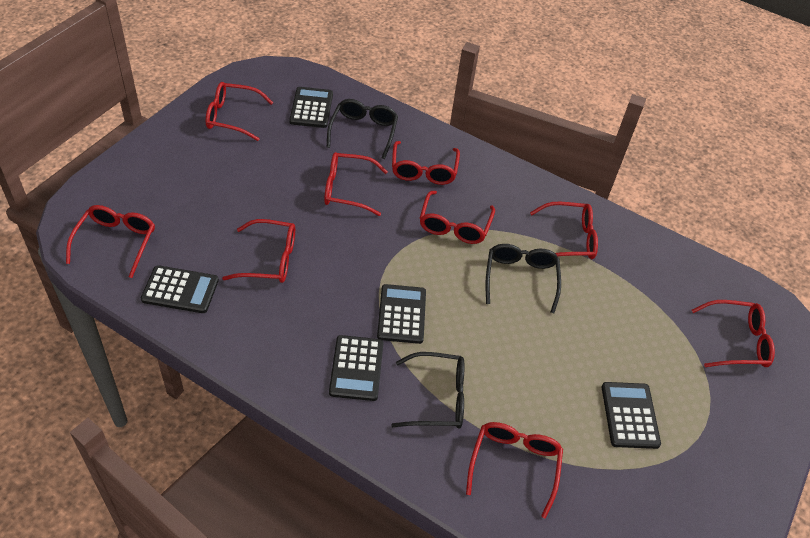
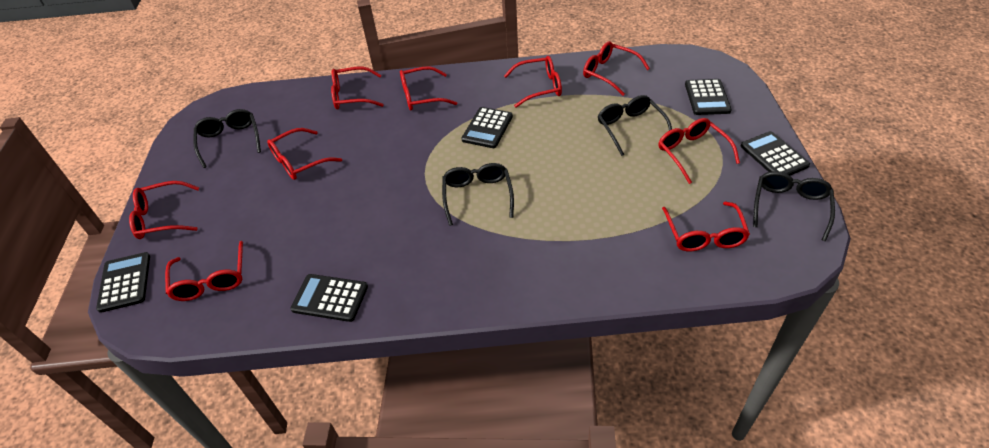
black glasses: [327,99,398,159] [391,352,464,429] [485,244,561,313] = 3 -> [193,109,261,168] [442,163,514,226] [598,95,672,156] [753,171,835,241] = 4

